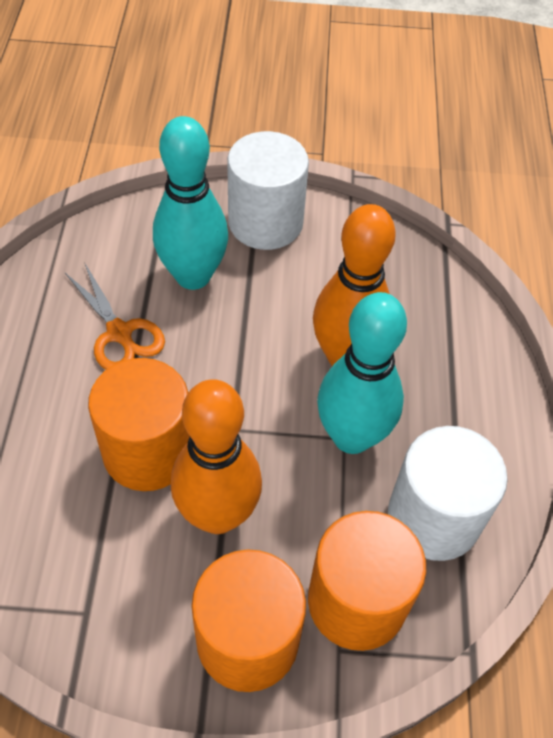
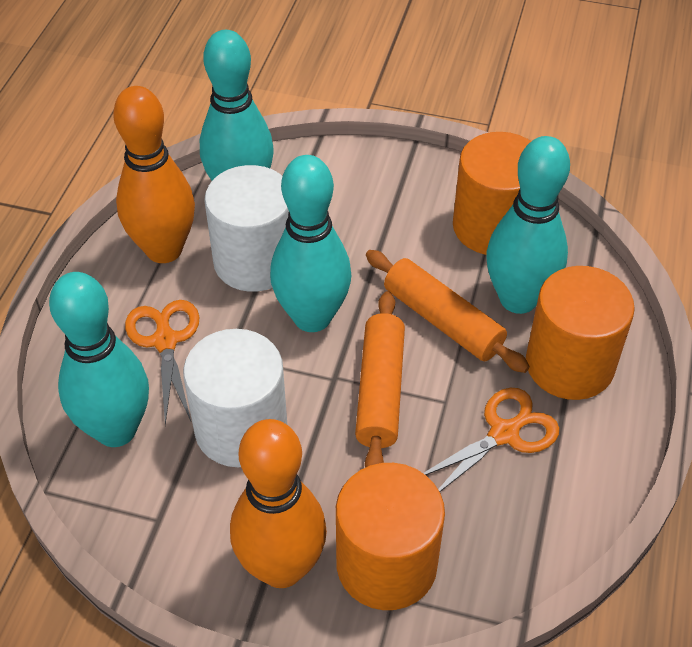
orange rolling pin: none = 0 -> [355,291,405,468] [366,250,530,373] = 2
orange scissors: [65,264,165,370] = 1 -> [125,300,199,425] [423,388,559,492] = 2
turquoise bowling pin: [153,116,228,290] [317,292,407,454] = 2 -> [49,272,149,447] [200,30,274,181] [270,155,352,332] [486,136,570,314] = 4

